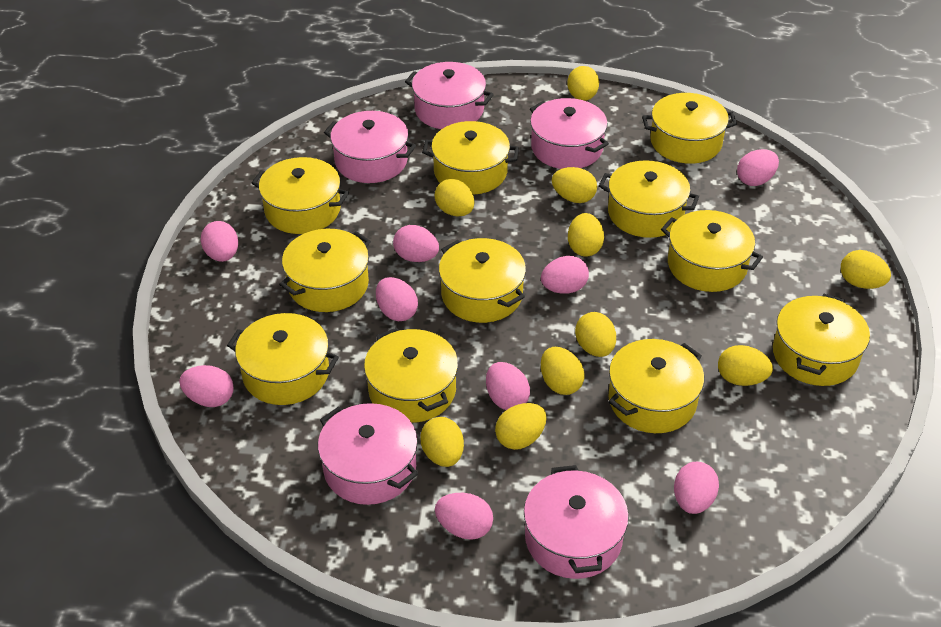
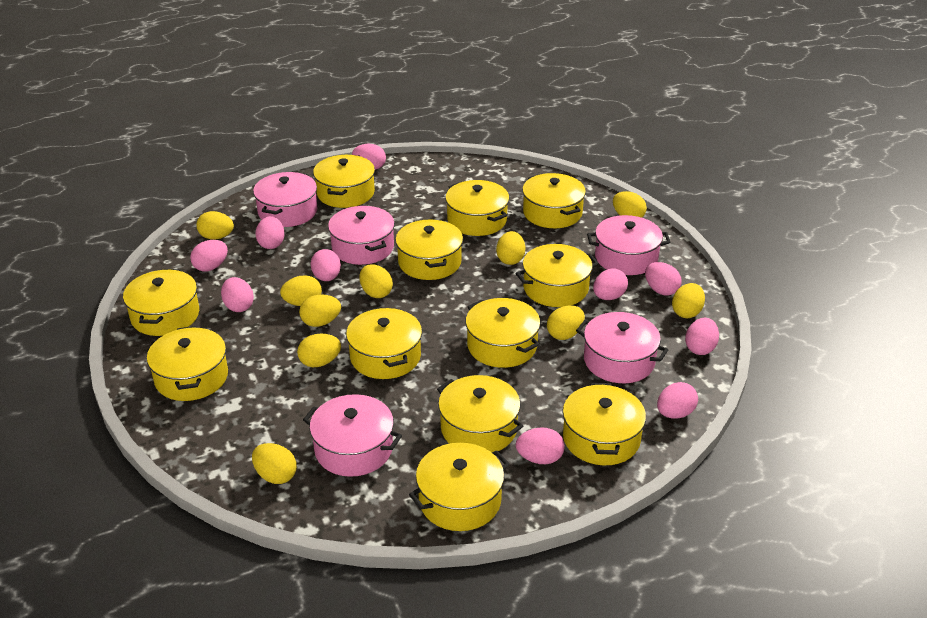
pink egg: [179,365,234,407] [201,221,238,262] [376,277,418,321] [393,225,439,262] [435,493,493,540] [486,362,530,410] [541,256,589,294] [674,462,719,514] [737,149,779,186] = 9 -> [190,240,228,271] [221,277,254,312] [255,216,285,249] [310,249,341,281] [352,144,386,170] [516,427,564,464] [593,269,628,300] [645,262,682,296] [657,382,698,419] [685,318,719,355] = 10
yellow pot: [227,313,339,405] [252,157,349,234] [279,229,371,312] [364,328,458,423] [422,121,519,195] [439,238,526,323] [599,160,699,238] [608,339,704,433] [642,93,737,164] [661,210,763,292] [773,294,870,386] = 11 -> [123,269,199,336] [147,326,228,401] [313,155,375,208] [346,307,422,379] [395,219,463,280] [409,443,510,531] [437,375,523,452] [445,180,509,236] [465,298,540,368] [516,244,598,307] [522,173,586,228] [563,383,646,465] = 12

